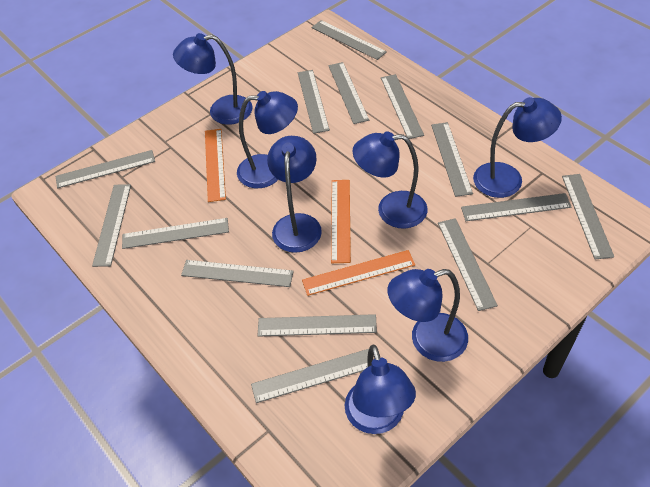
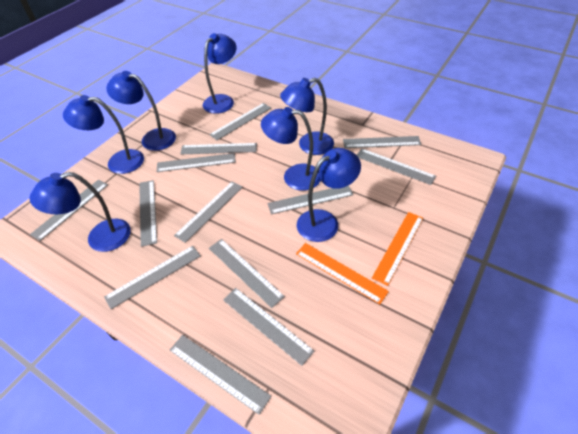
grey ruler: [56,150,155,188] [92,184,131,267] [122,218,229,249] [181,260,294,287] [251,349,369,403] [257,314,377,337] [298,70,330,134] [311,20,387,60] [328,62,369,124] [381,74,424,139] [431,122,473,197] [438,218,498,311] [461,193,572,221] [562,174,614,259] = 14 -> [30,180,108,241] [104,246,201,309] [139,180,157,247] [157,153,236,172] [170,335,271,415] [174,182,243,243] [180,143,257,154] [209,103,271,140] [209,239,285,308] [223,288,314,366] [268,185,354,215] [343,136,421,148] [357,149,436,185] = 13
orange ruler: [205,129,226,202] [302,250,415,296] [331,180,351,263] = 3 -> [296,243,389,304] [372,212,423,286] = 2

